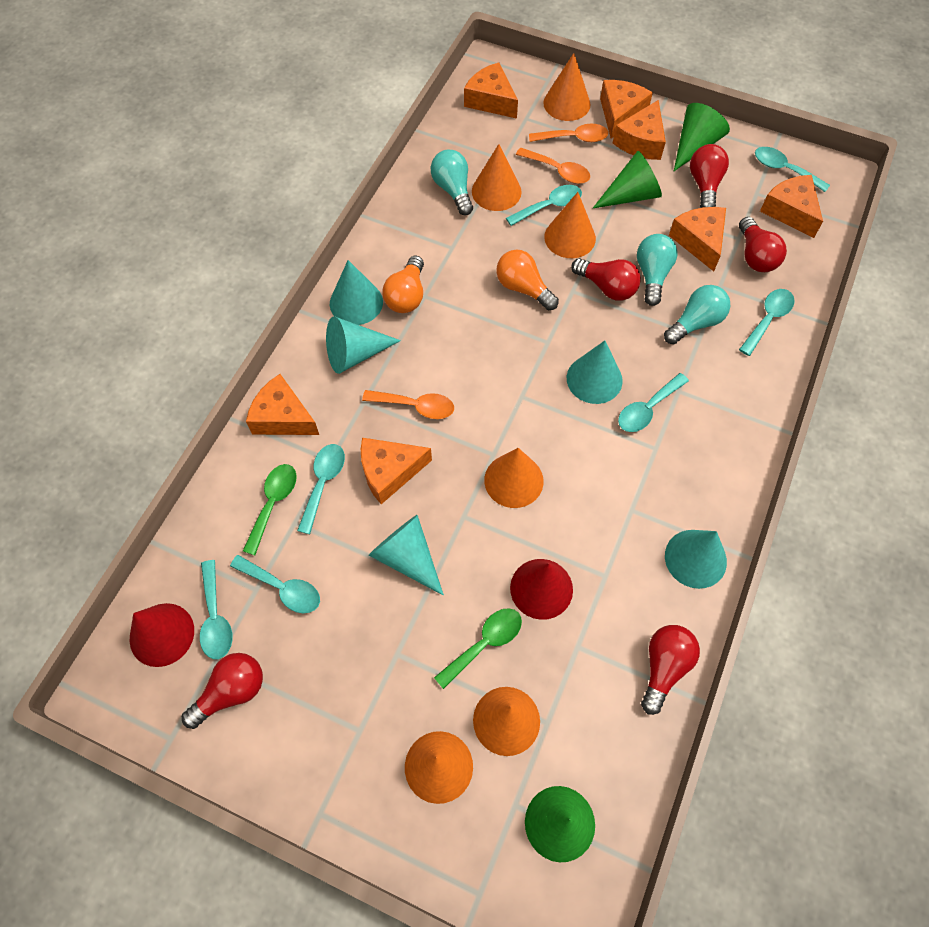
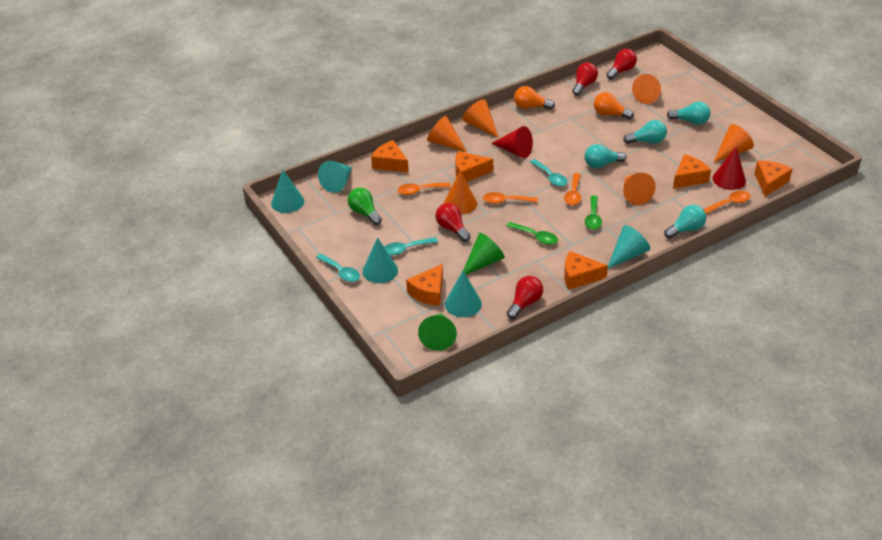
green cone: [525,786,595,862] [593,151,662,208] [674,103,730,171] = 3 -> [418,313,457,351] [463,233,505,275] = 2
green light bulb: none = 0 -> [348,188,382,225] = 1
orange cheese: [246,374,319,435] [361,438,432,504] [464,62,518,119] [600,80,653,138] [613,100,666,160] [669,207,726,271] [760,175,823,238] = 7 -> [371,140,409,173] [406,264,443,306] [455,151,493,182] [564,251,608,290] [673,154,711,188] [755,161,792,197] = 6
orange spoon: [362,390,454,419] [516,147,590,184] [529,123,608,142] = 3 -> [398,182,451,195] [483,192,538,204] [564,173,581,205] [704,191,750,214] = 4
red light bulb: [182,653,263,729] [571,258,641,301] [641,625,700,715] [690,144,729,208] [739,217,787,272] = 5 -> [436,203,471,242] [507,276,543,319] [572,62,598,96] [606,49,637,79] = 4
turquoise light bulb: [431,149,473,215] [637,234,678,306] [664,285,730,344] = 3 -> [585,144,626,168] [623,120,667,144] [664,205,706,239] [667,102,710,125] = 4
turquoise spoon: [200,560,233,659] [230,555,320,613] [297,444,345,534] [506,185,582,226] [618,373,689,432] [739,289,794,356] [755,147,830,192] = 7 -> [316,254,360,282] [385,237,438,255] [530,159,567,187] = 3

